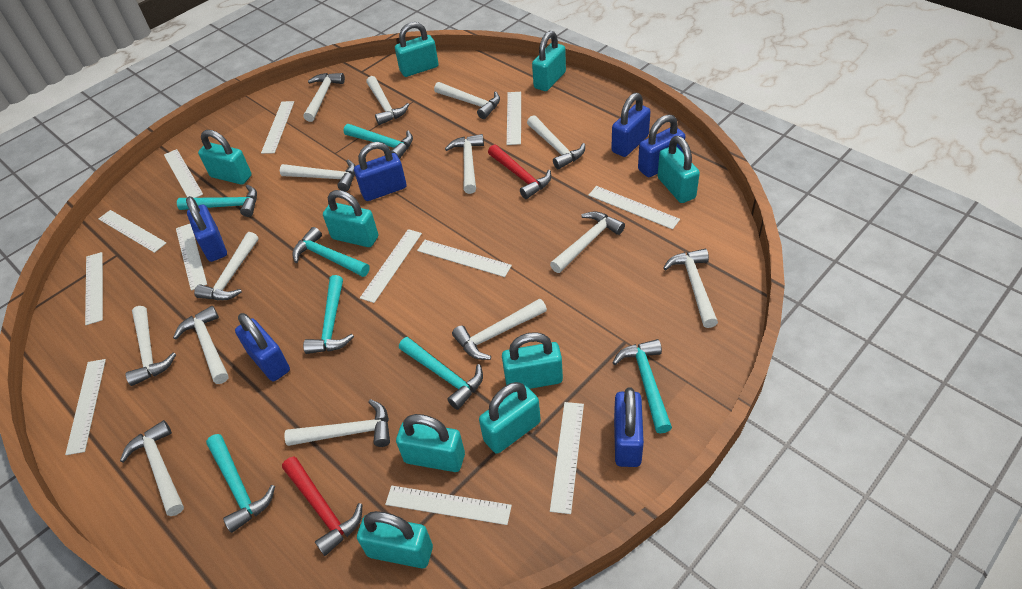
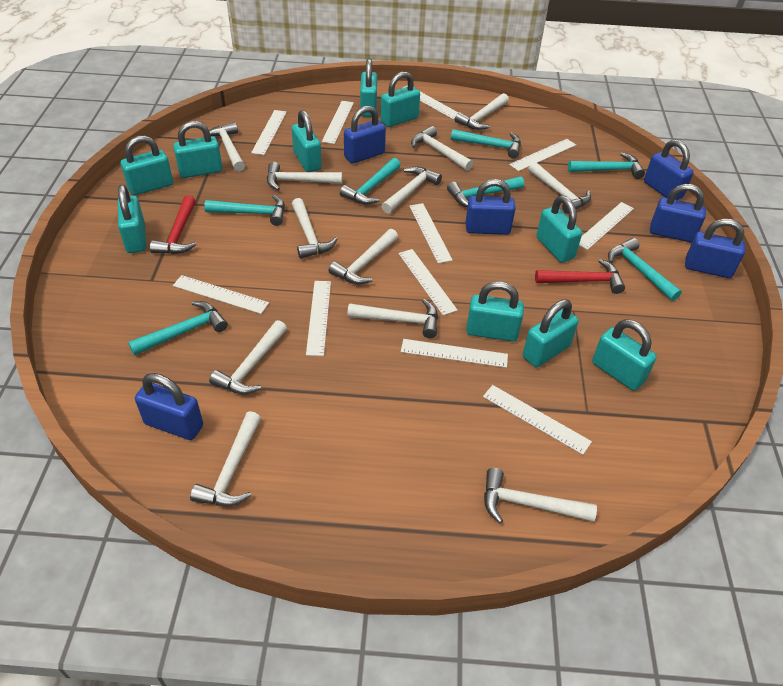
turquoise padlock: [198,130,252,185] [323,190,378,247] [357,511,433,568] [395,22,439,77] [396,414,465,472] [479,382,541,454] [502,332,563,389] [532,31,566,91] [657,136,700,203] = 9 -> [118,185,146,253] [121,135,173,195] [173,121,222,178] [291,110,322,172] [360,59,377,117] [381,71,420,127] [466,281,524,342] [523,299,579,367] [536,196,582,263] [592,319,657,391] = 10
white hammer: [120,420,184,516] [125,306,176,386] [173,306,228,384] [194,232,259,300] [280,159,355,191] [284,399,390,447] [303,73,345,122] [366,76,409,125] [434,82,500,119] [445,134,484,194] [452,298,547,360] [527,115,585,169] [550,211,625,273] [663,249,718,328] = 14 -> [190,411,261,506] [203,122,245,171] [209,320,287,395] [267,162,342,190] [292,198,338,259] [329,229,398,285] [347,299,438,338] [381,166,442,214] [411,126,473,171] [455,93,509,130] [484,468,597,523] [528,162,591,214] = 12
white ruler: [65,359,106,455] [85,252,103,325] [98,210,166,253] [164,149,203,198] [176,224,207,291] [261,101,294,154] [360,229,422,303] [385,486,512,525] [417,240,512,277] [507,92,521,145] [550,402,584,514] [588,186,680,230] = 12 -> [173,275,269,314] [251,110,287,155] [306,281,331,356] [322,101,354,144] [398,249,458,316] [401,339,508,368] [403,85,458,119] [409,203,453,263] [483,385,592,455] [509,139,576,171] [579,202,634,250] = 11

